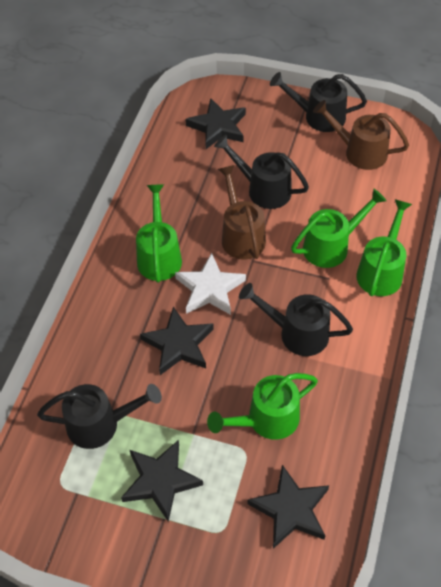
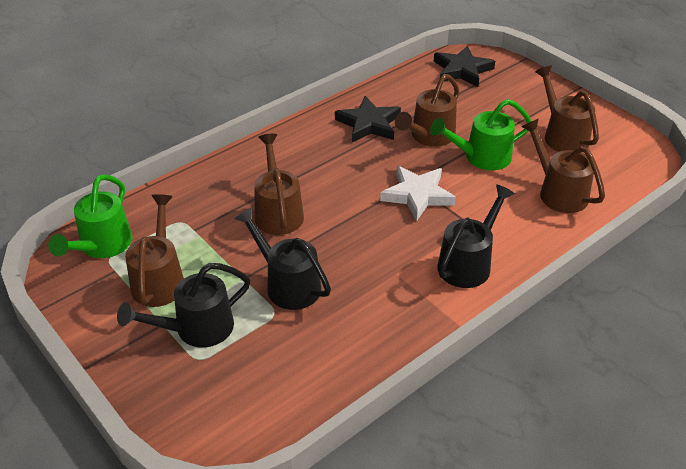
black star: [121,440,203,522] [140,307,214,375] [185,98,246,149] [248,465,329,549] = 4 -> [335,96,401,142] [434,46,495,87] = 2
black watering can: [37,384,162,449] [214,135,309,209] [239,283,353,356] [270,72,367,132] = 4 -> [117,263,250,347] [234,207,331,310] [438,184,515,288] = 3
brown watering can: [218,165,266,259] [313,100,409,170] = 2 -> [125,194,184,307] [254,134,304,235] [395,74,459,147] [521,119,605,213] [535,66,599,152] = 5
green watering can: [136,184,182,283] [207,373,318,440] [291,189,387,268] [356,199,412,296] = 4 -> [48,174,133,258] [430,99,531,170] = 2

